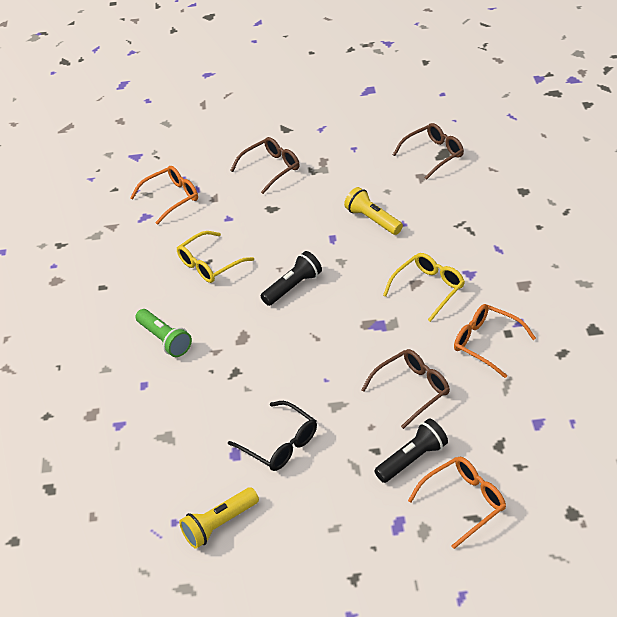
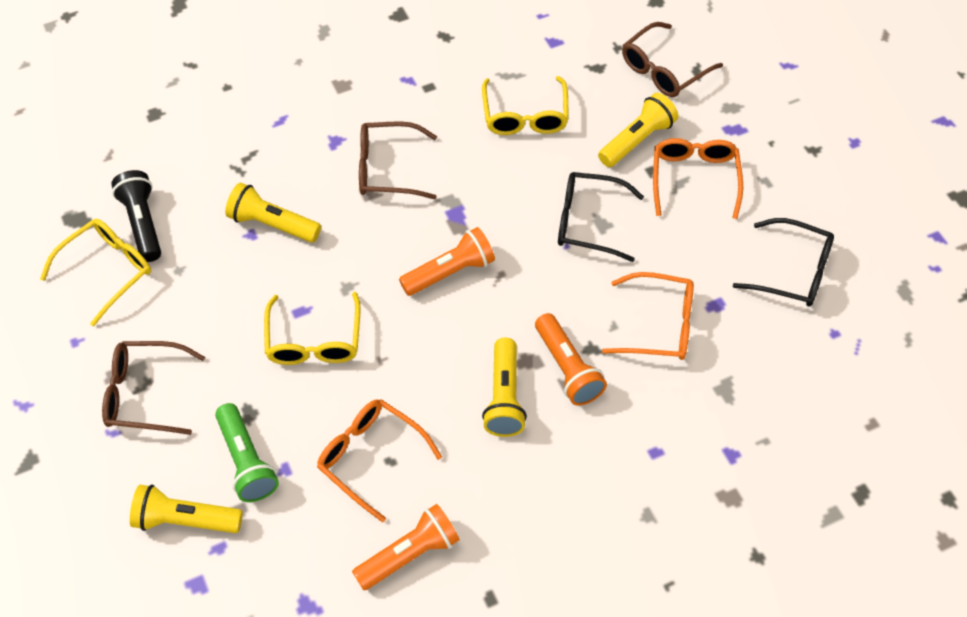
black flashlight: [261,251,322,306] [374,419,448,483] = 2 -> [111,170,161,262] = 1
black glasses: [228,401,317,471] = 1 -> [558,172,644,262] [733,218,834,307] = 2
orange flashlight: none = 0 -> [352,504,460,590] [399,227,495,296] [535,313,607,406] = 3
yellow flashlight: [179,487,259,549] [344,187,403,235] = 2 -> [130,485,243,533] [225,183,321,243] [482,338,527,437] [598,93,678,167] = 4
yellow glasses: [177,231,254,283] [383,253,465,322] = 2 -> [40,219,151,326] [264,292,361,365] [482,76,569,135] = 3

